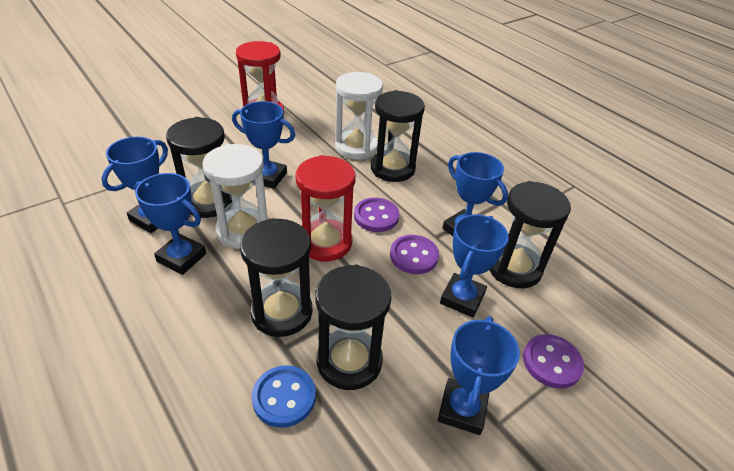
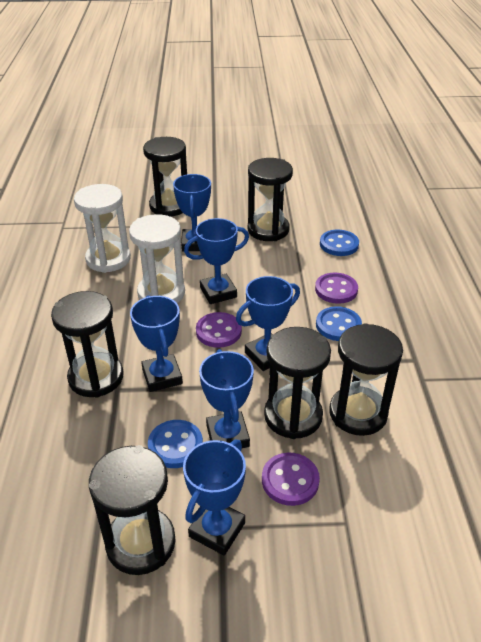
black hourglass: [166,117,232,218] [240,218,313,337] [315,264,391,390] [371,90,425,182] [490,181,571,288] = 5 -> [51,291,124,398] [89,445,176,575] [143,137,187,216] [248,158,293,241] [264,327,331,439] [329,323,403,436] = 6
blue button: [252,365,316,428] = 1 -> [148,420,203,468] [316,306,362,341] [320,230,359,256] = 3
red hourglass: [236,41,284,115] [295,155,356,261] = 2 -> none = 0

